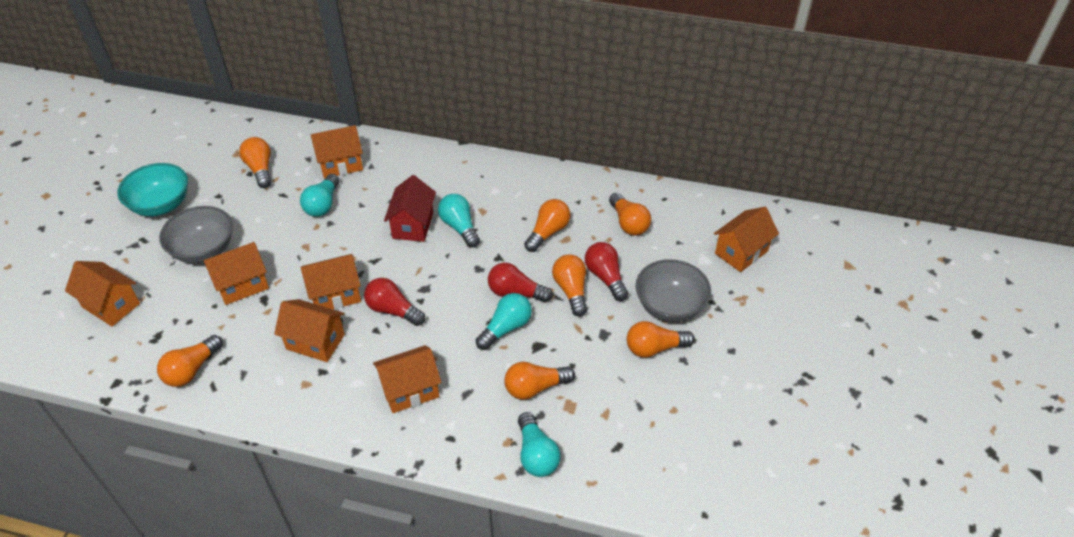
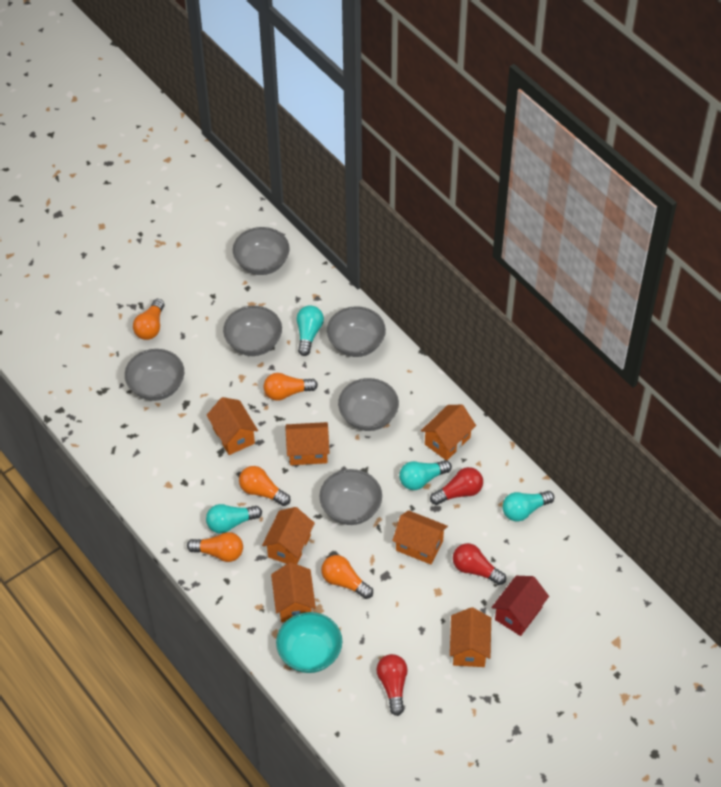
grey bowl: [159,206,233,264] [636,259,711,322] = 2 -> [125,349,184,401] [223,306,282,356] [233,227,290,275] [320,469,382,525] [327,306,386,357] [338,378,399,431] = 6
orange light bulb: [157,335,223,387] [239,137,272,188] [504,362,575,400] [524,199,570,252] [552,254,587,317] [609,193,651,236] [627,321,695,358] = 7 -> [133,299,164,340] [187,532,243,562] [239,466,291,506] [264,373,318,401] [321,555,373,599] = 5

